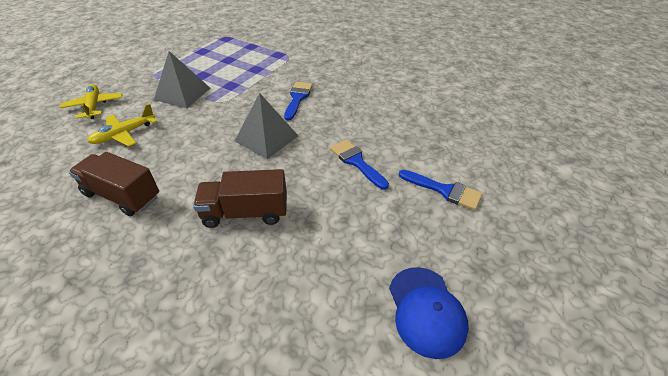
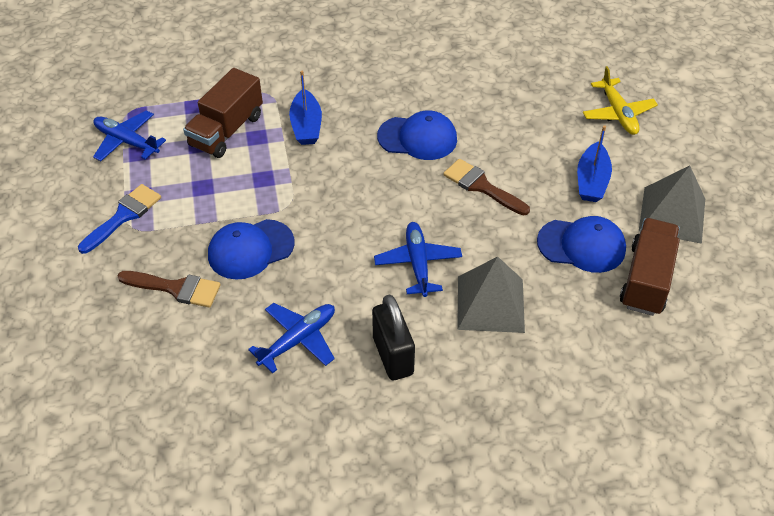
black padlock: none = 0 -> [372,294,415,380] = 1
blue boat: none = 0 -> [289,71,322,145] [577,125,612,202] = 2
blue brush: [284,82,313,121] [330,140,389,190] [399,170,482,210] = 3 -> [78,184,161,254] = 1
blue cap: [389,267,469,359] = 1 -> [208,219,295,279] [377,110,457,160] [537,216,626,273] = 3
blue plane: none = 0 -> [93,110,166,161] [248,303,335,373] [374,222,462,297] = 3
brown brush: none = 0 -> [118,271,221,307] [443,159,530,216] = 2
yellow plane: [60,84,122,119] [87,104,157,147] = 2 -> [583,66,658,135] = 1

